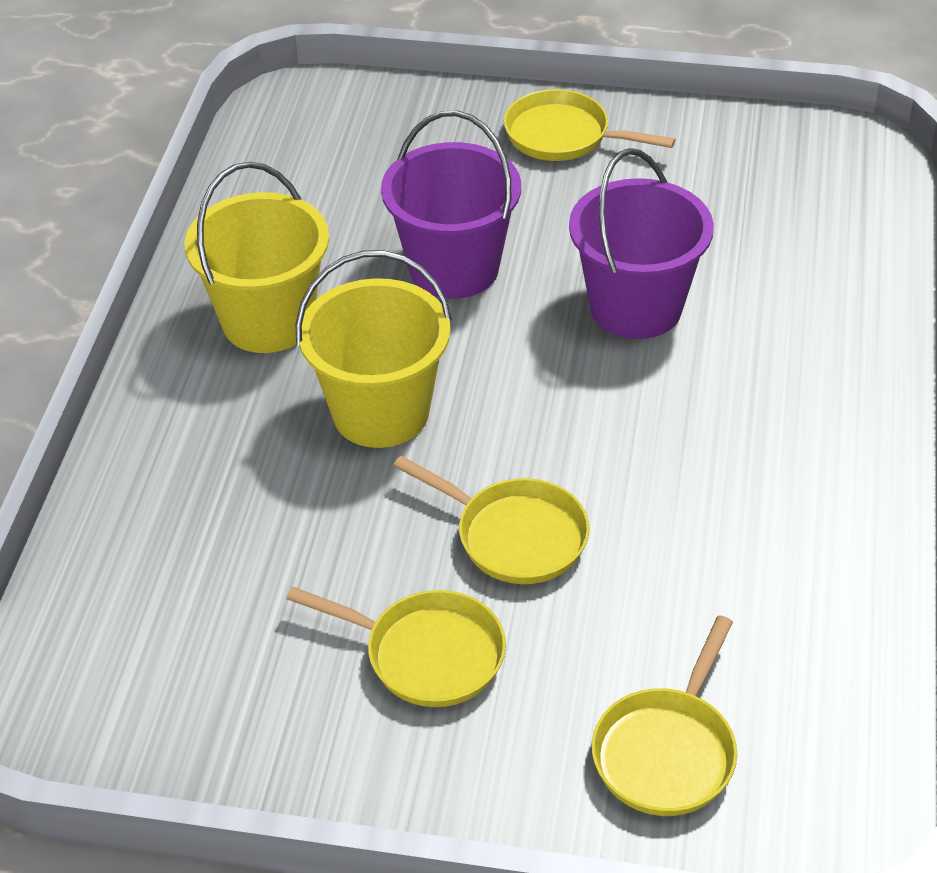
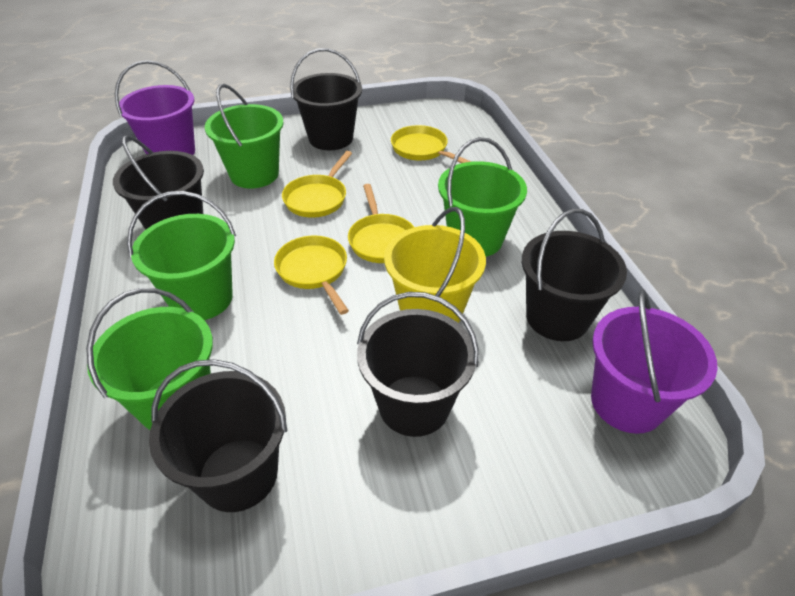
black bucket: none = 0 -> [113,135,204,230] [149,359,287,512] [290,48,362,150] [357,292,479,437] [522,209,627,341] = 5
green bucket: none = 0 -> [86,288,213,430] [127,191,236,320] [205,84,284,188] [438,137,527,257] = 4
yellow bucket: [185,162,329,353] [296,250,452,448] = 2 -> [384,207,486,323] = 1

